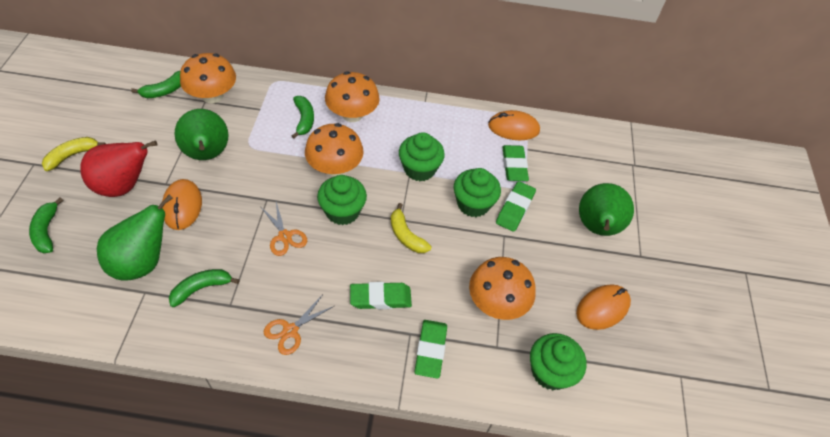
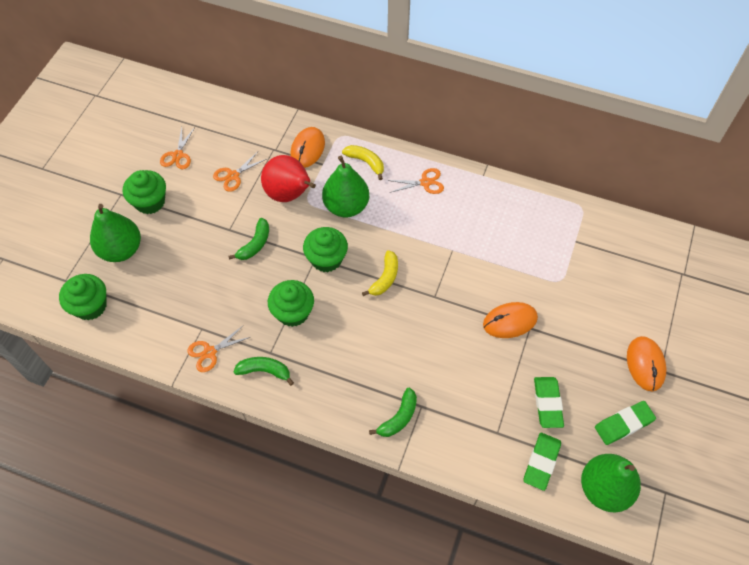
green banana: [29,197,63,254] [131,71,181,98] [169,269,240,307] [292,96,314,139] = 4 -> [228,218,269,260] [234,357,294,386] [369,388,417,437] = 3
green eraser: [350,282,412,309] [414,320,447,379] [496,181,536,232] [502,145,529,181] = 4 -> [523,433,561,491] [534,377,564,428] [595,401,656,445] = 3
orange mushroom: [180,53,236,103] [305,123,364,176] [325,71,380,122] [469,257,536,320] = 4 -> none = 0
orange scissors: [261,202,307,256] [264,296,334,355] = 2 -> [160,127,195,169] [187,325,250,372] [213,153,266,192] [387,168,444,194] = 4

